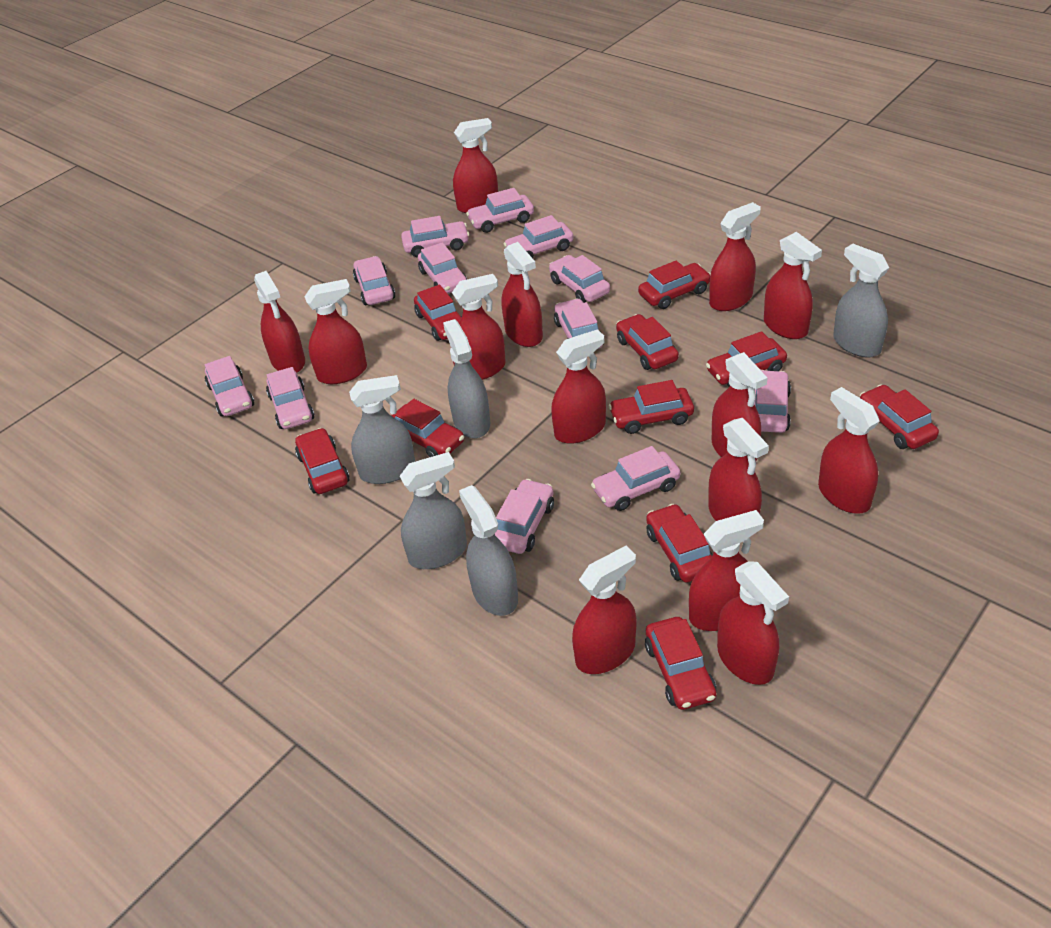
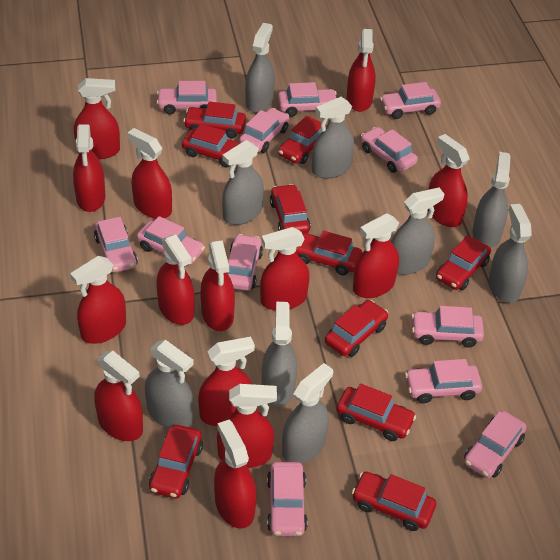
grey spray bottle: [349,375,415,484] [400,452,467,569] [443,319,490,438] [459,485,518,616] [833,244,889,357] = 5 -> [145,340,194,428] [222,140,264,225] [245,23,275,113] [262,302,297,407] [282,363,333,464] [312,97,354,179] [391,187,444,275] [472,152,511,248] [489,204,532,303] = 9

